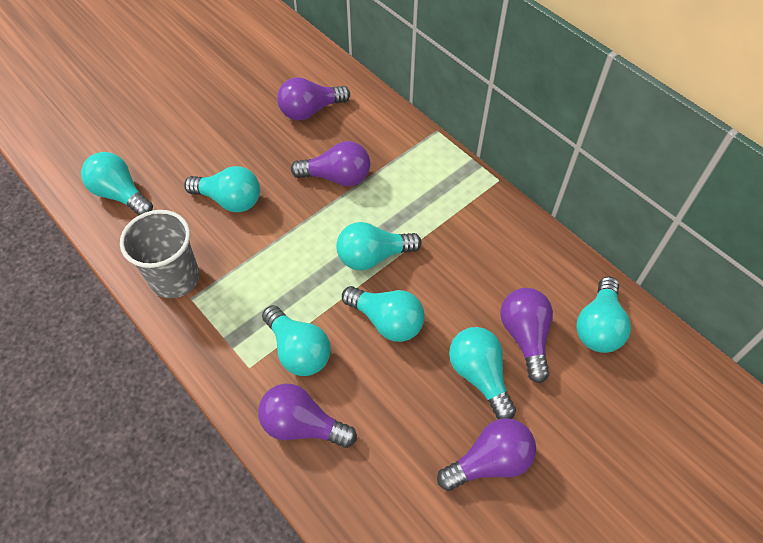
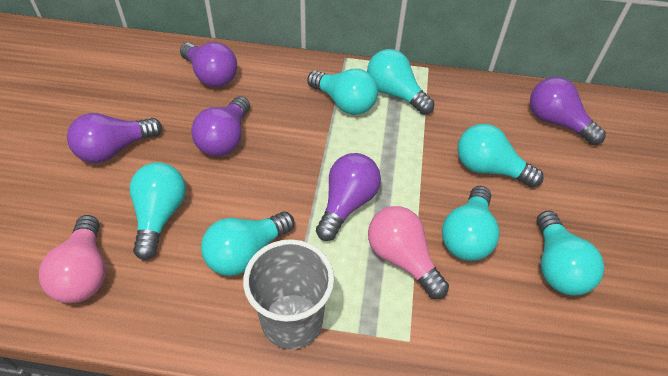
pink light bulb: none = 0 -> [39,215,106,303] [368,206,449,299] = 2

